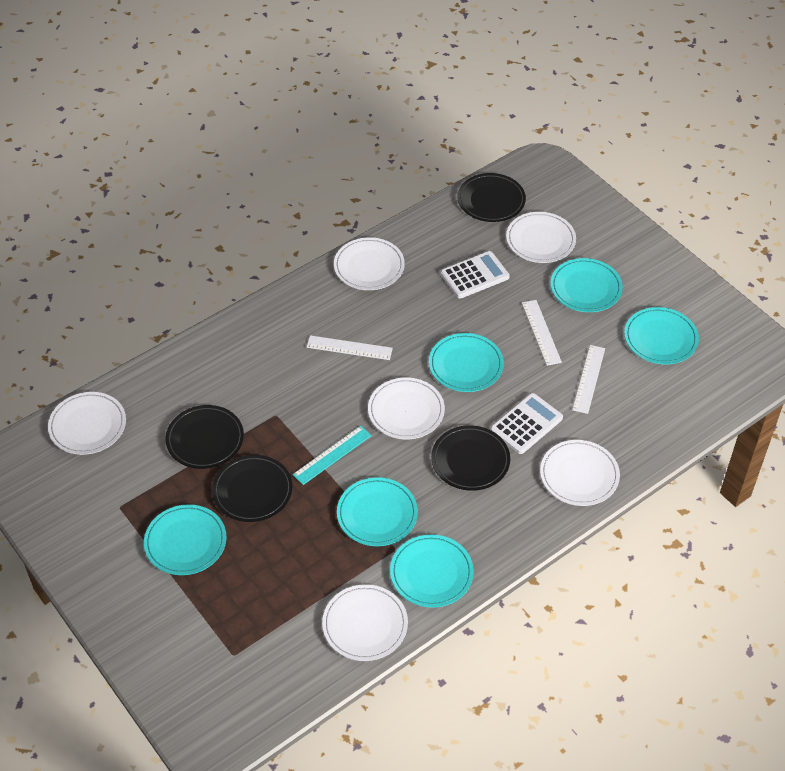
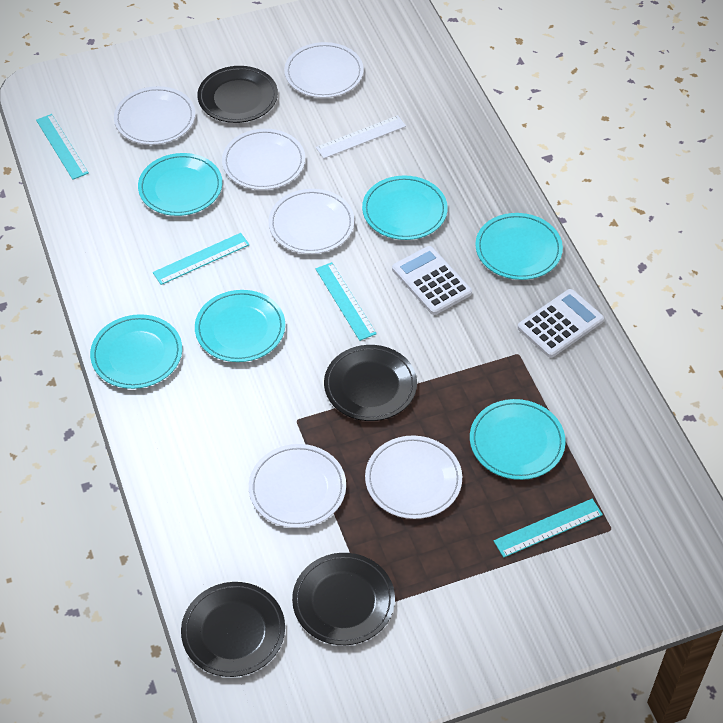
turquoise ruler: [293,426,372,485] = 1 -> [36,114,89,180] [153,233,250,285] [316,262,377,341] [494,499,603,558] = 4
white ruler: [306,335,393,360] [522,300,562,366] [572,345,605,414] = 3 -> [316,115,406,159] = 1

